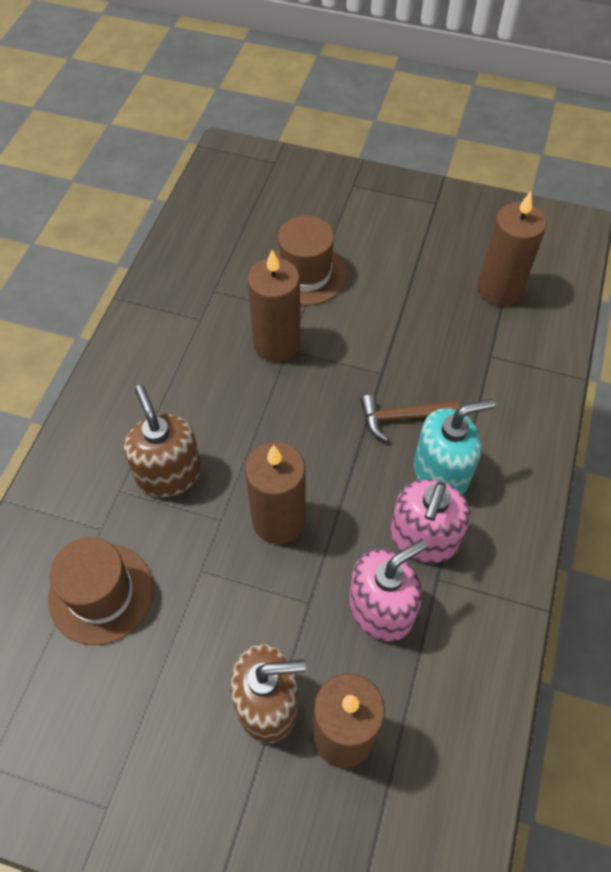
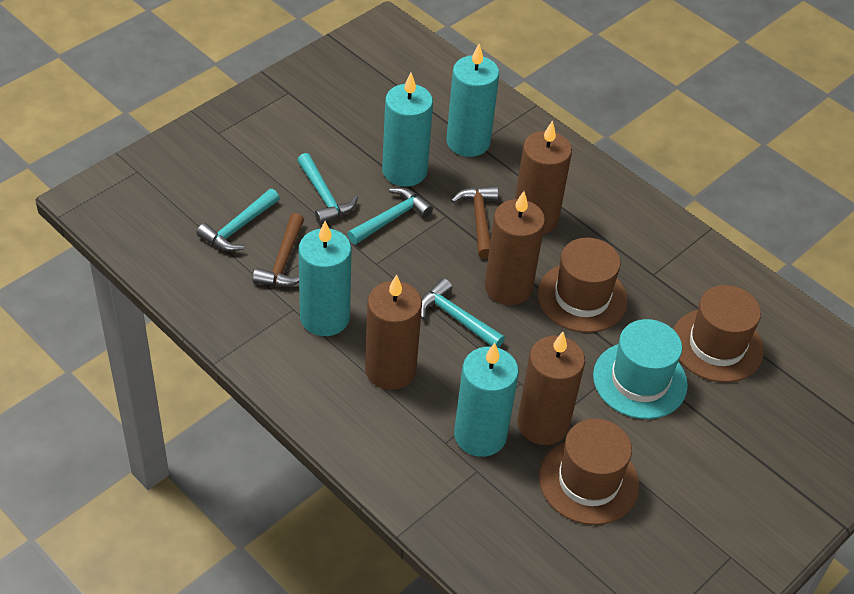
brown hammer: [361,395,459,442] = 1 -> [253,213,304,287] [451,186,498,259] = 2
brown hat: [48,537,154,645] [275,216,347,306] = 2 -> [537,238,628,333] [539,419,639,525] [673,285,764,382] = 3
brown soap dispenser: [124,385,202,497] [231,644,306,743] = 2 -> none = 0
pink soap dispenser: [349,539,427,642] [390,480,470,563] = 2 -> none = 0
turquoise candle: none = 0 -> [299,221,352,336] [382,73,433,187] [446,44,499,157] [454,343,519,457] = 4
turquoise hammer: none = 0 -> [197,189,280,252] [297,153,358,224] [347,187,433,244] [421,278,505,348] = 4
turquoise hat: none = 0 -> [593,319,688,419] = 1
turquoise soap dispenser: [414,399,495,495] = 1 -> none = 0

